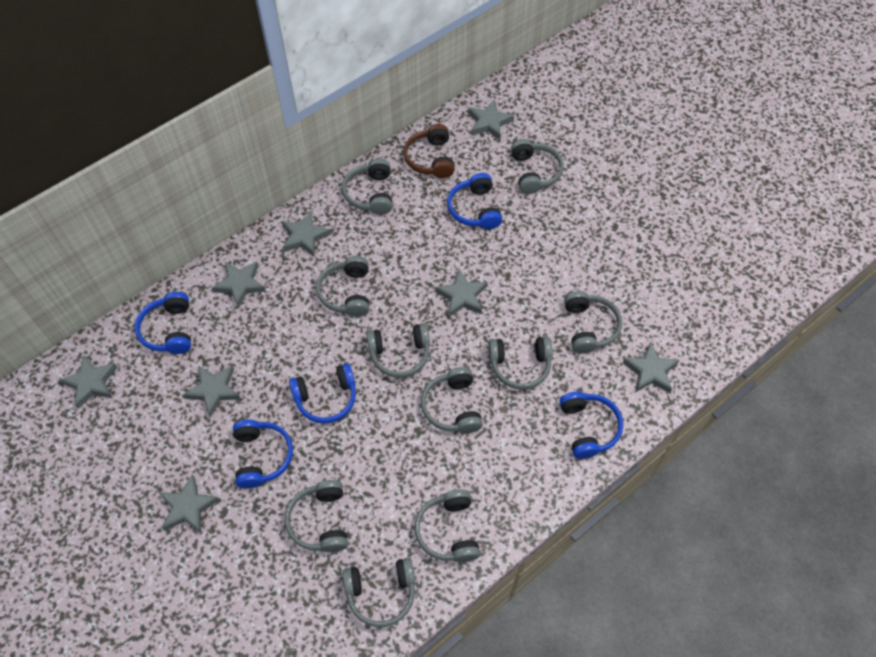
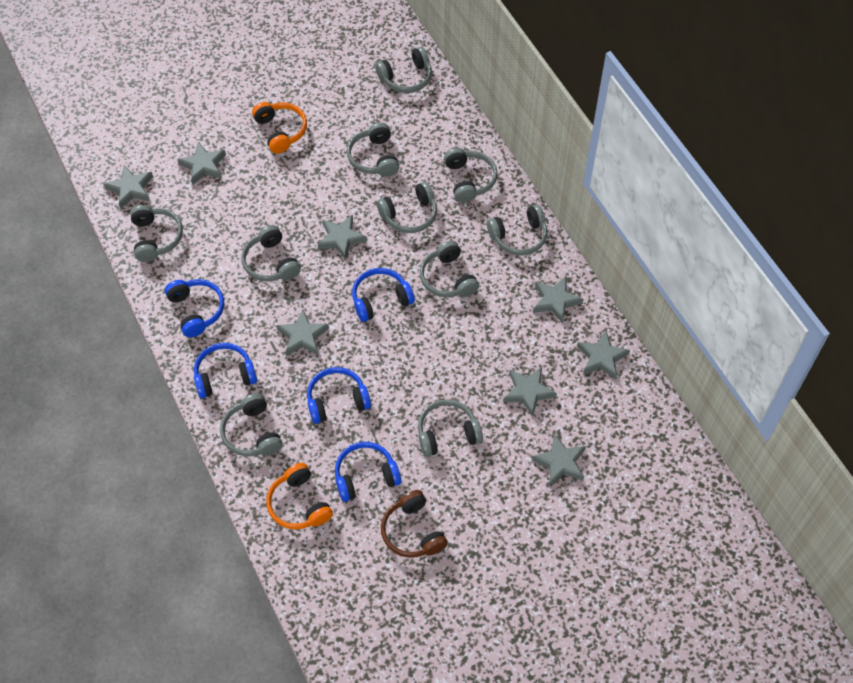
orange headphones: none = 0 -> [252,102,307,154] [266,463,333,529] = 2

